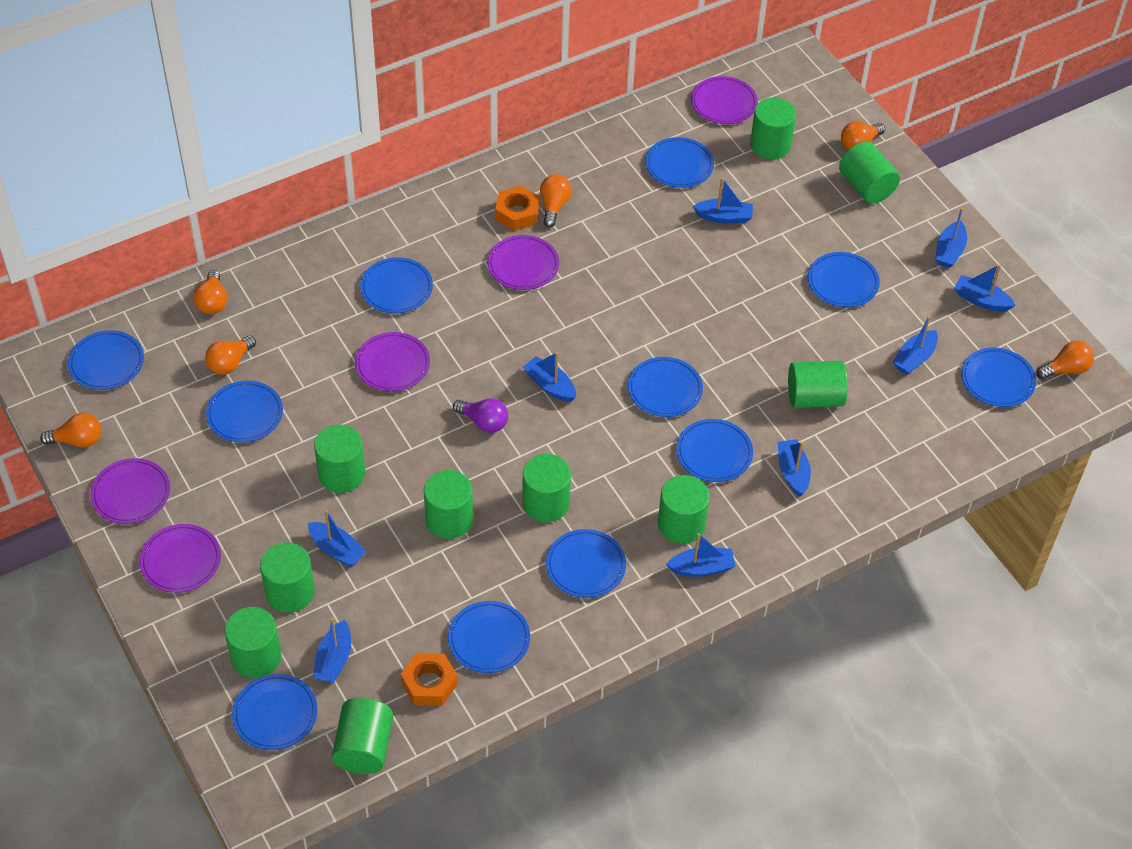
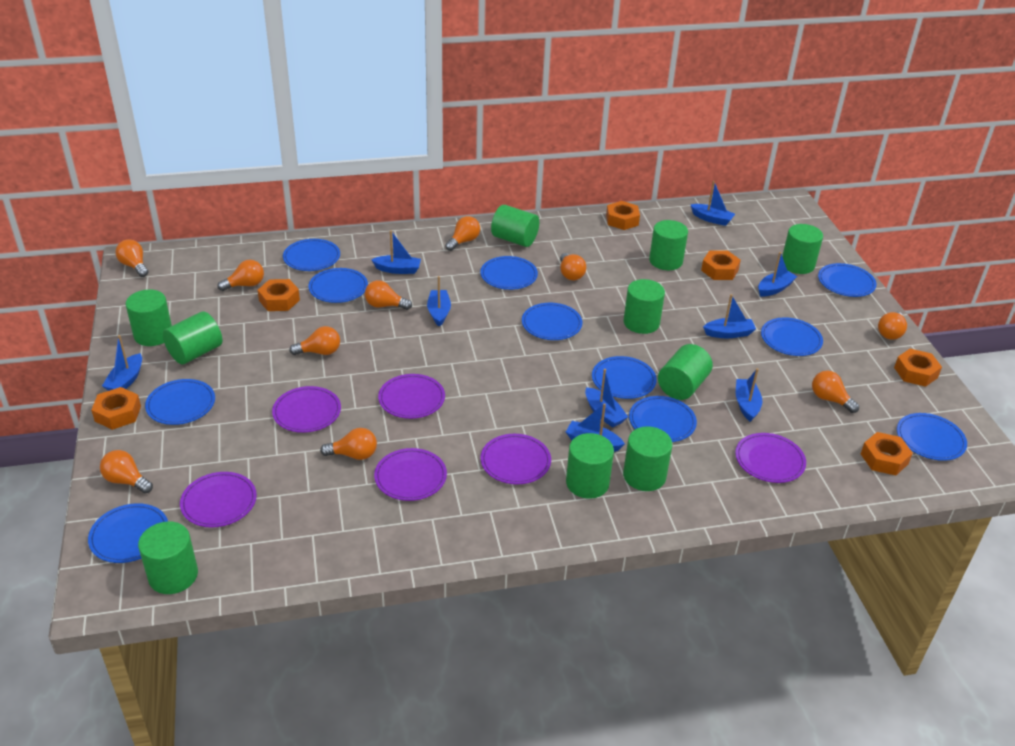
orange light bulb: [40,413,101,447] [194,270,227,314] [205,335,256,375] [540,174,572,228] [841,121,885,150] [1037,340,1094,379] = 6 -> [100,450,153,494] [115,239,148,277] [217,260,264,291] [289,326,340,355] [320,428,377,460] [365,280,412,310] [445,216,480,251] [560,253,586,280] [812,371,859,413] [878,312,907,340] = 10
orange nut: [401,653,458,706] [495,186,540,231] = 2 -> [91,387,141,430] [258,279,300,311] [606,201,640,230] [701,251,741,280] [861,432,913,475] [894,349,942,387] = 6
purple light bulb: [453,398,508,433] = 1 -> none = 0
purple plate: [90,458,170,524] [139,524,221,593] [355,332,430,392] [488,235,559,290] [691,76,758,124] = 5 -> [180,472,257,528] [272,386,341,433] [374,448,447,501] [378,374,445,419] [480,434,551,485] [735,433,806,483] = 6

